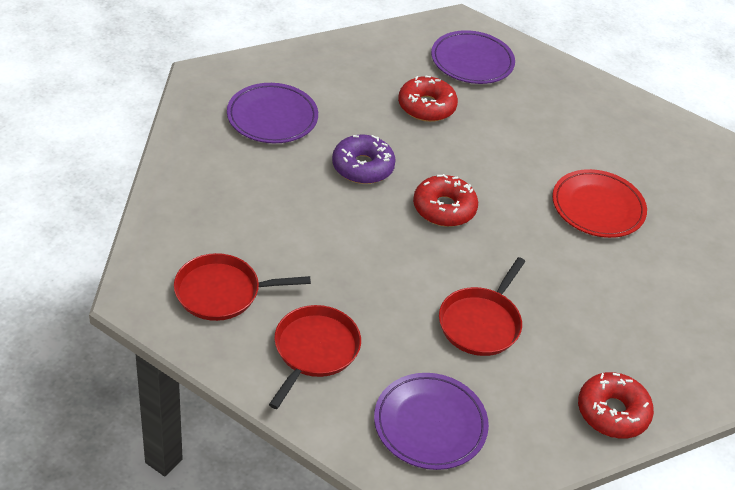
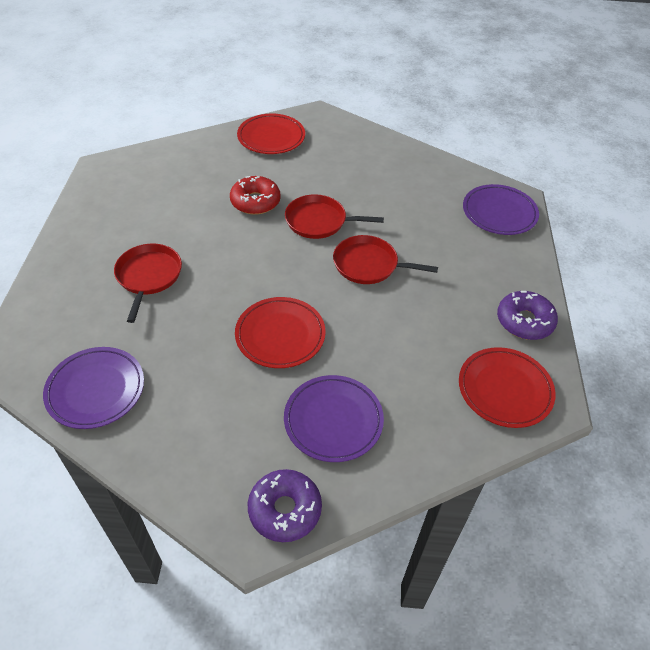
purple donut: [332,135,396,184] = 1 -> [248,469,322,542] [497,291,558,340] = 2
red donut: [398,76,458,122] [413,174,478,227] [578,372,654,439] = 3 -> [230,176,281,215] = 1
red plate: [552,169,647,238] = 1 -> [235,297,326,368] [237,114,305,154] [459,347,556,428] = 3

